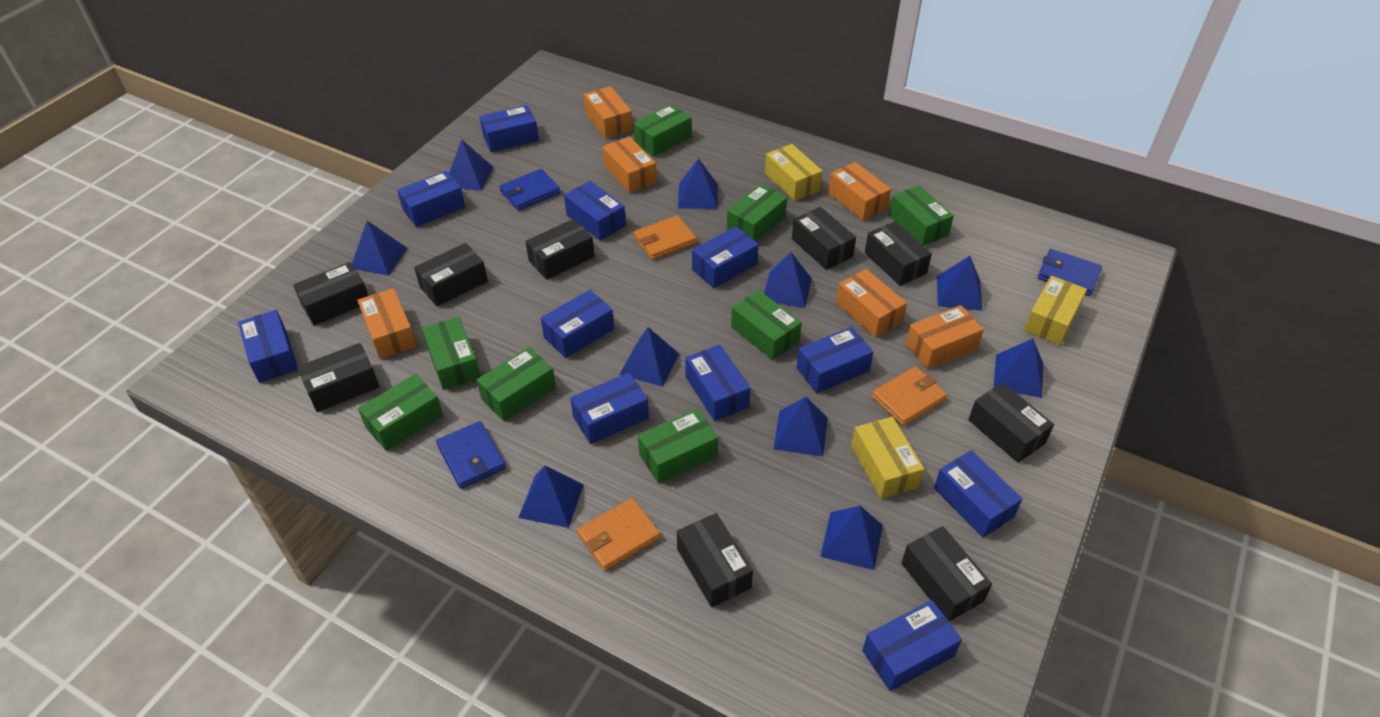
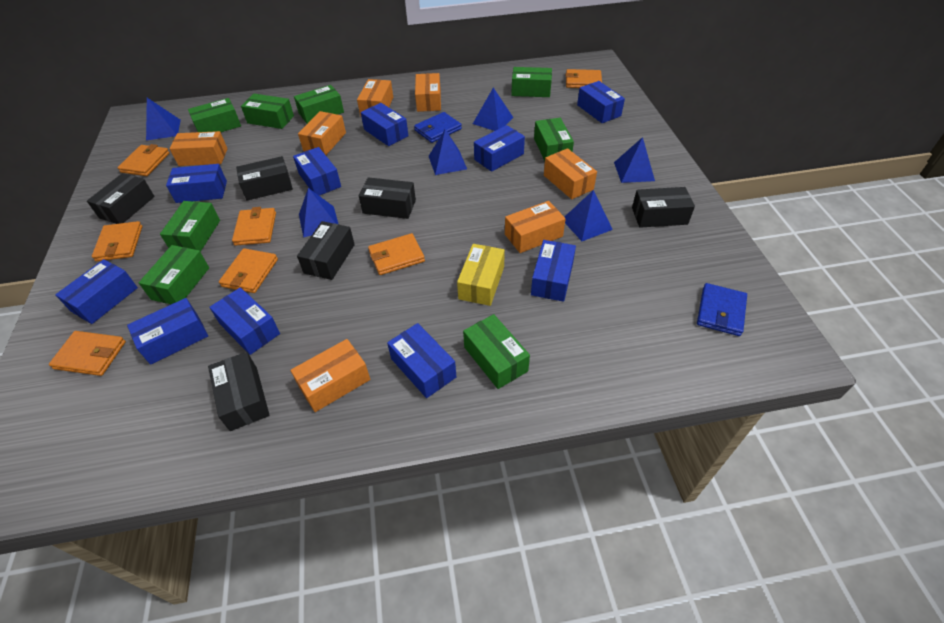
black box: [293,262,368,326] [297,343,379,412] [414,243,488,306] [525,219,594,280] [677,513,753,607] [792,207,856,270] [865,221,932,286] [901,526,992,622] [968,383,1054,463] = 9 -> [87,173,155,224] [208,352,270,431] [236,156,293,201] [297,221,355,280] [359,177,416,219] [632,187,695,228] = 6
blue box: [238,310,298,383] [397,171,465,227] [479,105,539,152] [541,290,614,358] [564,181,626,241] [570,373,649,444] [685,345,751,421] [692,226,759,288] [796,327,873,393] [862,600,962,691] [934,450,1022,538] = 11 -> [55,259,138,324] [127,298,208,365] [166,164,227,203] [209,287,280,355] [293,147,341,196] [361,103,408,146] [387,323,456,398] [474,125,525,172] [531,240,576,302] [577,81,625,123] = 10
blue pyramid: [352,221,407,276] [449,139,494,191] [518,466,584,528] [619,327,679,387] [678,158,718,209] [764,252,812,308] [774,397,828,457] [820,506,883,570] [937,256,982,311] [994,339,1043,398] = 10 -> [146,98,181,141] [299,188,339,237] [429,129,467,175] [473,88,513,131] [565,190,613,241] [614,137,655,183] = 6
blue wallet: [436,421,506,489] [499,169,560,211] [1038,249,1102,296] = 3 -> [414,112,462,143] [697,283,747,336] = 2
orange box: [357,288,417,359] [584,86,633,139] [603,136,657,193] [828,162,891,221] [836,269,907,338] [906,305,984,369] = 6 -> [169,131,227,166] [290,339,370,412] [298,111,346,155] [357,79,393,117] [415,73,441,112] [505,201,566,253] [544,148,597,199] = 7
orange wallet: [577,498,660,571] [633,216,697,260] [872,366,947,426] = 3 -> [49,331,126,376] [92,221,142,261] [117,144,170,176] [219,248,278,293] [232,207,276,246] [368,233,425,275] [566,69,602,88] = 7
yellow box: [765,144,823,201] [851,417,924,499] [1024,276,1087,345] = 3 -> [457,244,505,306] = 1

